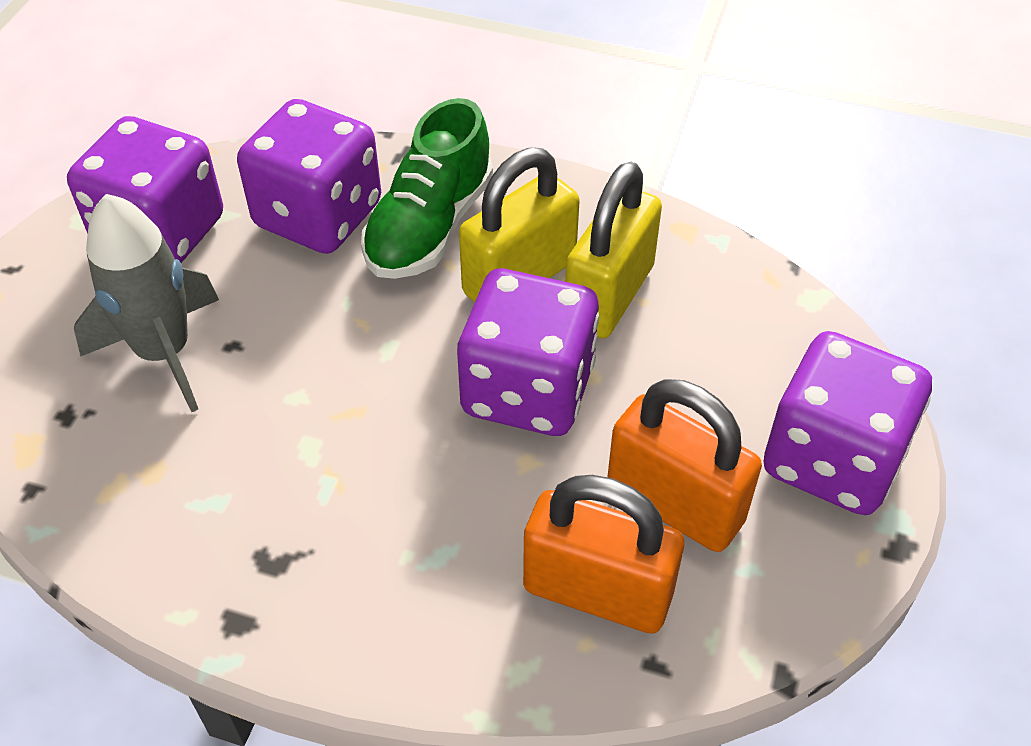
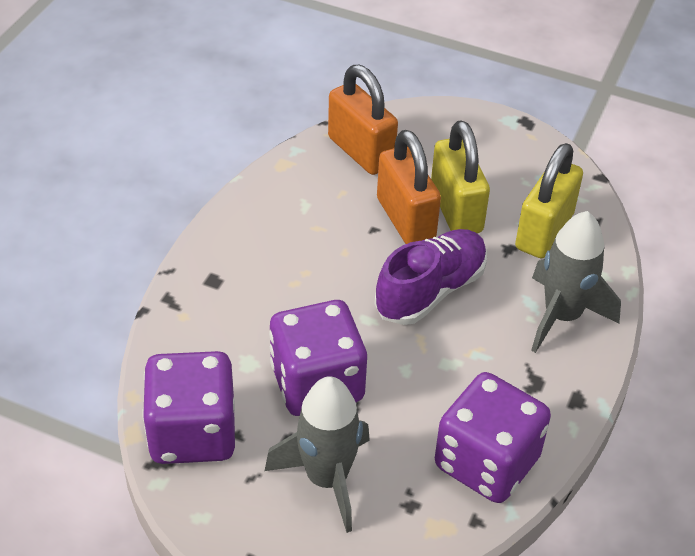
green shoe: [361,98,493,279] = 1 -> none = 0
grey rocket: [74,194,219,412] = 1 -> [265,376,370,533] [531,211,621,353] = 2
purple dice: [67,116,223,263] [237,99,381,254] [457,269,599,436] [764,331,932,515] = 4 -> [142,351,235,464] [269,300,367,416] [435,372,551,503] = 3
purple shoe: none = 0 -> [374,229,487,325] = 1

